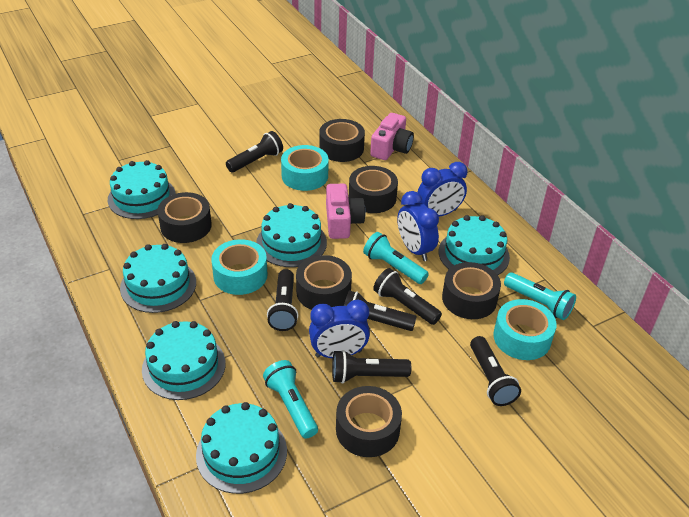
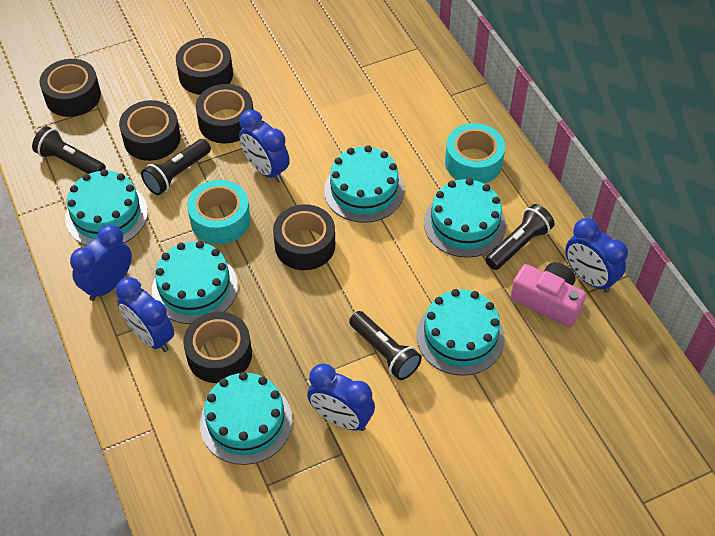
black flashlight: [226,131,283,173] [267,269,298,331] [332,350,411,384] [344,290,417,331] [373,268,442,325] [470,336,521,406] = 6 -> [32,126,106,174] [141,139,211,195] [349,311,422,380] [485,204,555,270] = 4
blue clock: [309,300,370,358] [397,191,439,261] [418,162,467,216] = 3 -> [70,224,132,301] [116,277,174,352] [239,110,290,182] [307,363,375,431] [565,218,628,293] = 5
pink camera: [326,184,366,239] [370,113,414,160] = 2 -> [510,262,586,327] = 1
turquoise flashlight: [263,360,318,439] [363,232,429,284] [504,272,576,320] = 3 -> none = 0
turquoise tape: [211,239,268,295] [281,145,329,191] [493,299,557,360] = 3 -> [187,180,251,244] [445,123,505,184] = 2

